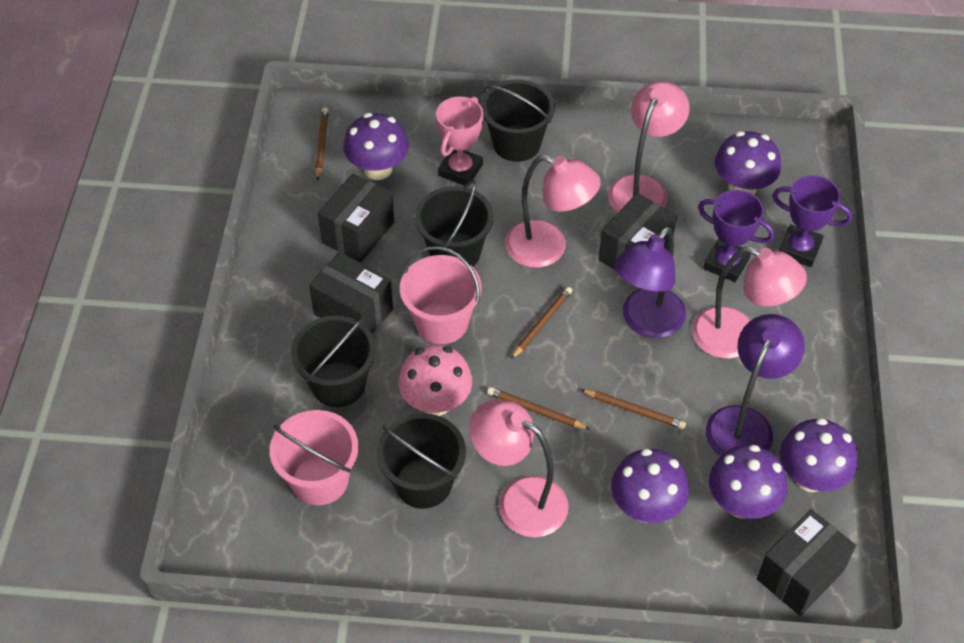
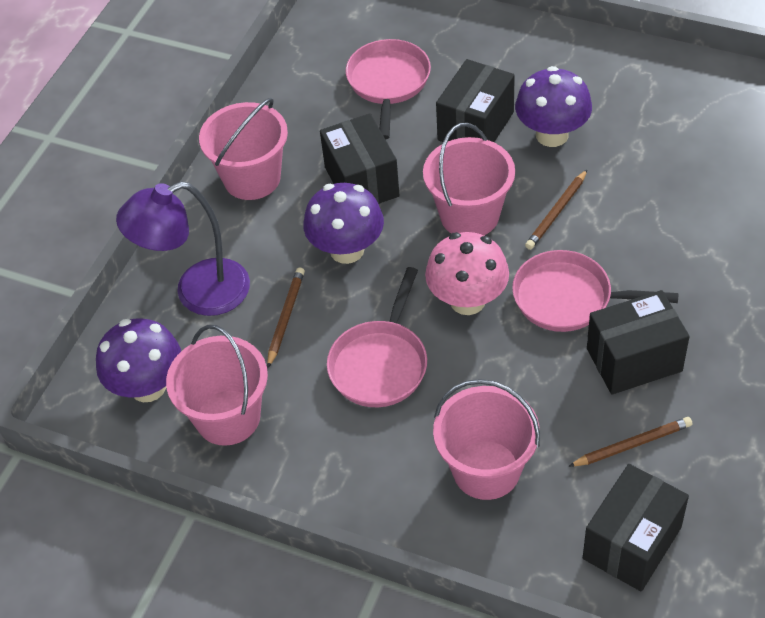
black bucket: [291,315,376,407] [377,413,466,509] [415,180,494,267] [481,79,555,162] = 4 -> none = 0
brown pencil: [315,107,329,181] [487,387,590,429] [511,286,572,359] [580,389,686,430] = 4 -> [267,267,305,368] [525,170,587,250] [568,417,692,467] = 3
pink bucket: [270,410,359,505] [400,246,482,344] = 2 -> [166,325,268,446] [199,98,288,200] [423,123,515,235] [433,379,540,500] = 4
pink lamp: [469,400,569,538] [505,155,601,268] [608,81,690,213] [692,247,807,359] = 4 -> none = 0
pink pan: none = 0 -> [327,267,427,407] [346,39,431,139] [512,250,679,332] = 3
pink trophy: [436,96,483,185] = 1 -> none = 0
purple lamp: [614,227,686,338] [706,314,805,456] = 2 -> [116,181,250,316] = 1
purple mushroom: [343,113,409,180] [611,449,689,523] [709,445,787,519] [715,131,781,195] [780,418,858,492] = 5 -> [96,318,181,402] [303,183,384,264] [515,66,592,147] = 3
purple trophy: [698,190,774,282] [773,175,852,267] = 2 -> none = 0

